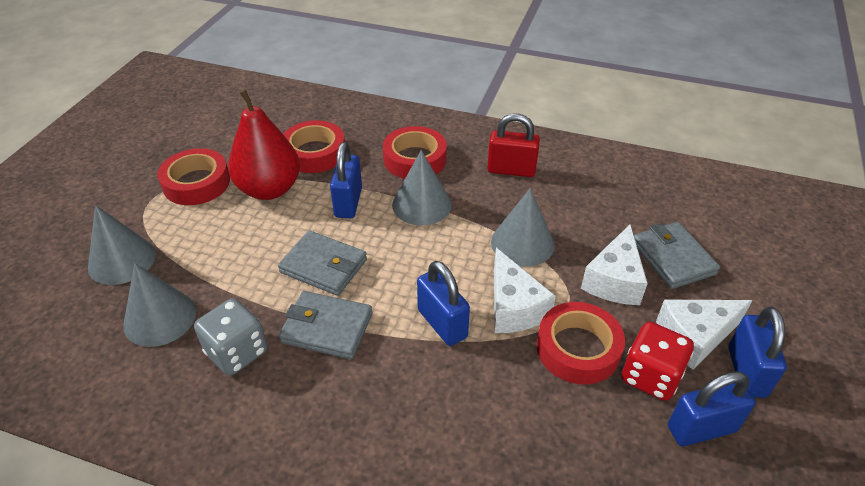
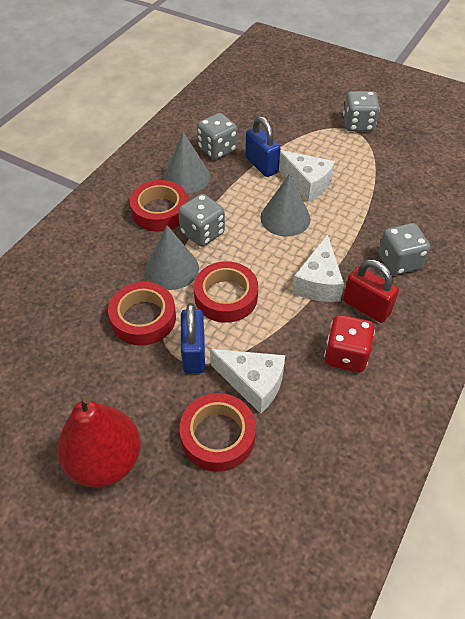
blue padlock: [330,142,362,218] [417,261,470,346] [668,371,756,446] [729,307,787,398] = 4 -> [181,303,205,374] [245,116,280,177] = 2
grey cone: [88,205,156,285] [123,263,196,347] [392,150,452,225] [491,188,554,267] = 4 -> [145,225,199,290] [163,132,210,194] [260,173,311,237] = 3
grey dice: [194,298,267,376] = 1 -> [178,194,225,247] [197,113,238,160] [343,91,380,131] [378,223,430,275] = 4
grey wallet: [278,230,367,296] [279,291,373,359] [634,222,720,289] = 3 -> none = 0

